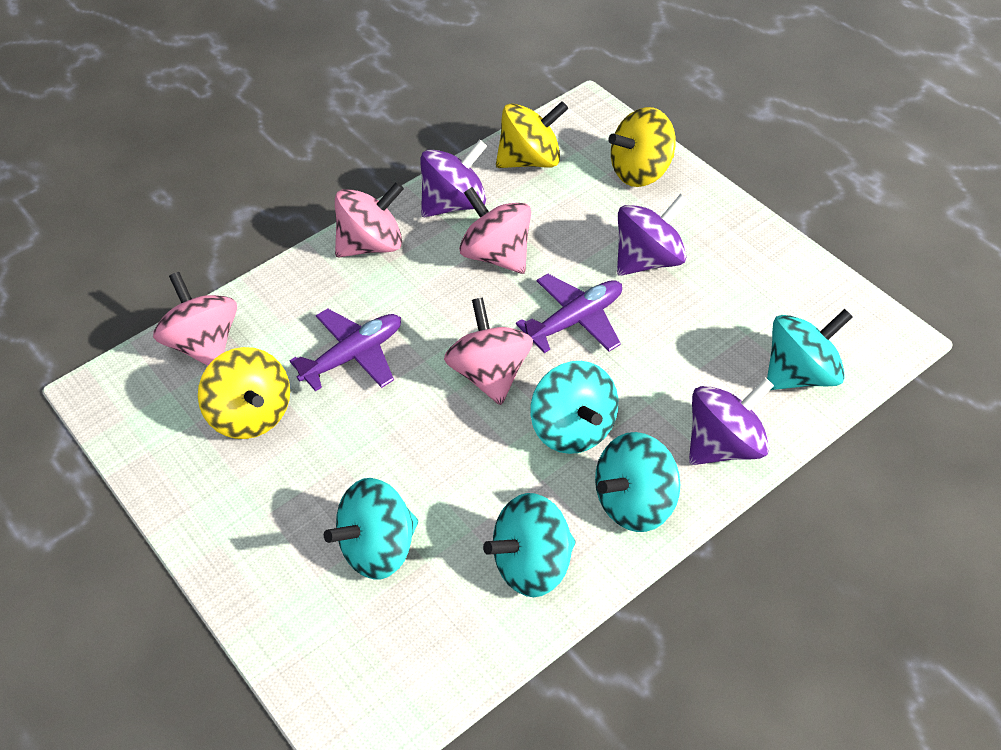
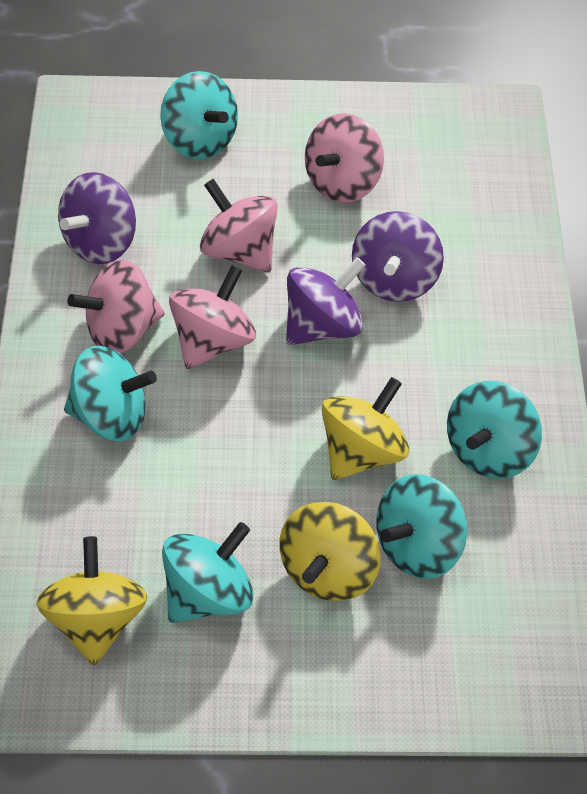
purple plane: [290,308,401,391] [516,274,622,353] = 2 -> none = 0

